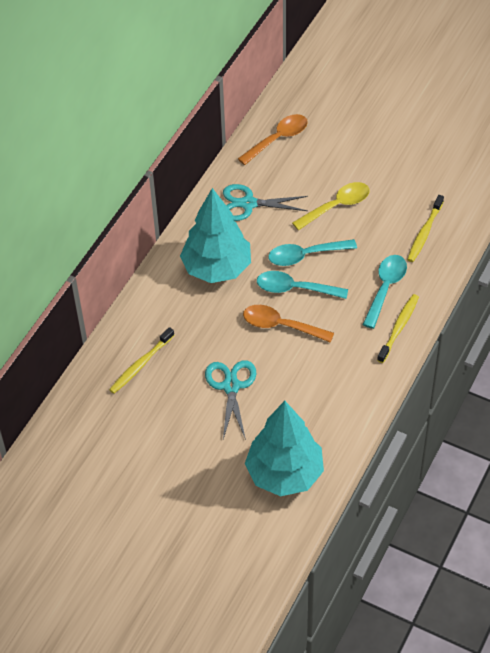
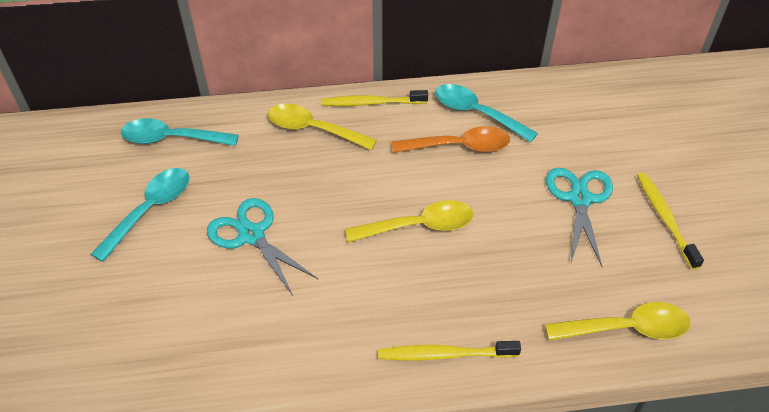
orange spoon: [238,114,308,165] [243,305,334,343] = 2 -> [392,126,510,153] = 1
turquoise tree: [180,188,251,283] [245,401,324,496] = 2 -> none = 0
yellow spoon: [292,182,369,230] = 1 -> [268,104,377,150] [345,200,473,242] [545,302,691,341] = 3

